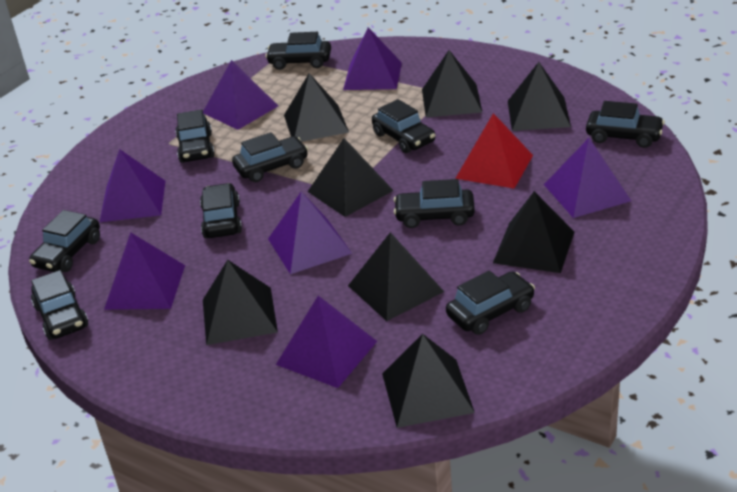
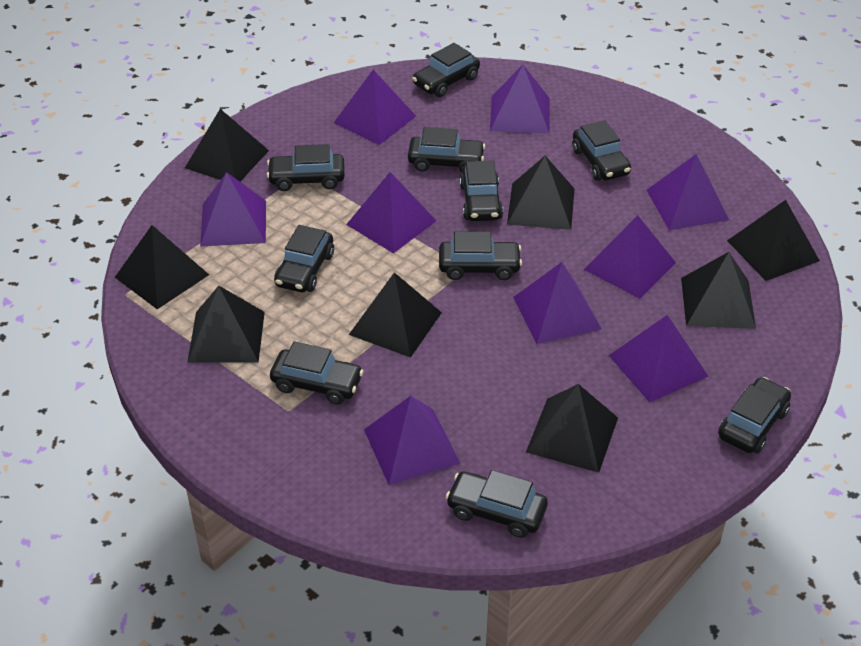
purple pyramid: [100,149,165,222] [104,232,185,310] [203,60,278,130] [268,191,352,274] [276,296,377,388] [343,27,402,90] [544,138,631,218] = 7 -> [200,172,266,247] [334,70,416,145] [346,172,436,253] [364,396,461,485] [490,65,550,134] [513,262,602,344] [584,215,676,299] [608,315,709,403] [647,154,729,230] = 9
red pyramid: [455,113,533,189] = 1 -> none = 0

